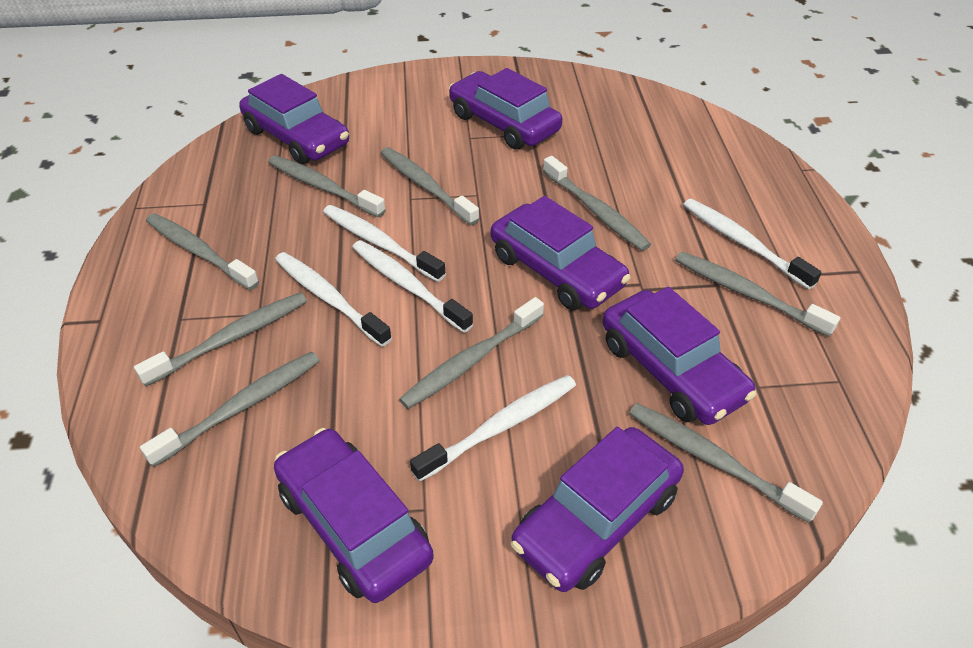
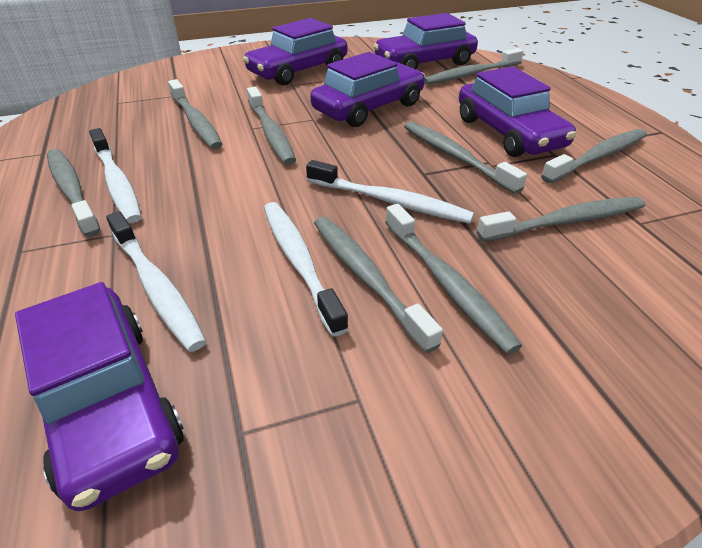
purple car: [239,74,349,164] [274,428,434,603] [449,68,562,150] [491,196,631,310] [511,427,684,592] [602,287,757,425] = 6 -> [15,282,184,511] [243,18,347,85] [310,52,425,127] [374,13,478,69] [459,66,576,157] = 5
white toothbrush: [275,252,392,347] [323,205,446,282] [352,240,473,333] [410,375,576,482] [683,199,822,290] = 5 -> [89,128,142,223] [106,211,207,352] [264,202,349,336] [306,160,474,224] = 4

